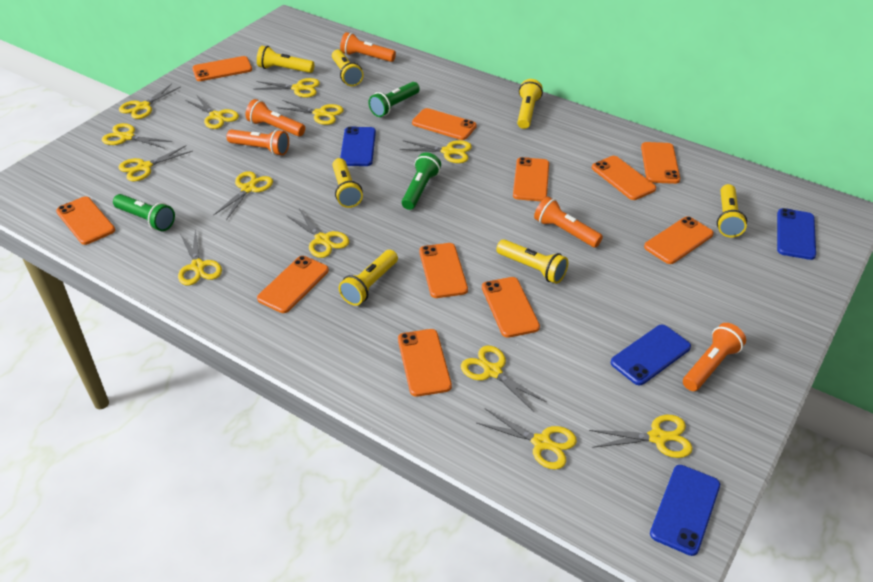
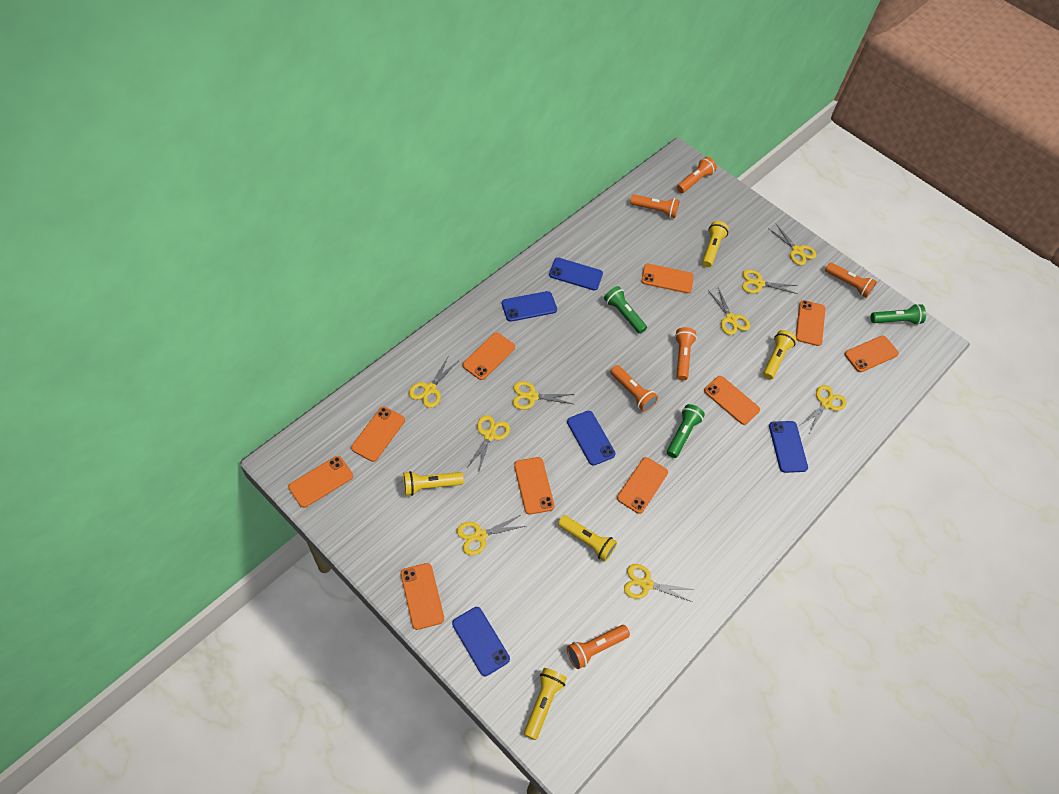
blue phone: [340,127,376,166] [611,325,691,385] [650,465,720,556] [777,208,816,260] = 4 -> [452,607,510,676] [502,291,557,322] [549,258,603,291] [567,411,616,466] [769,421,808,473] = 5
orange flashlight: [226,129,289,156] [245,99,305,137] [340,32,396,62] [534,196,603,248] [683,323,746,391] = 5 -> [567,625,630,669] [610,365,658,412] [630,194,680,218] [675,327,697,380] [677,157,717,193] [825,262,877,298] = 6
orange phone: [56,196,115,245] [192,56,252,81] [257,256,329,313] [398,329,452,397] [412,108,477,140] [419,243,468,298] [482,277,540,338] [513,157,549,201] [592,156,656,200] [641,142,680,184] [644,216,714,264] = 11 -> [288,456,353,508] [351,407,405,462] [401,563,444,630] [463,332,515,380] [514,457,555,515] [617,457,668,514] [641,264,694,293] [704,376,760,425] [796,300,825,346] [845,335,899,372] = 10
yellow flashlight: [257,46,314,73] [332,50,364,86] [332,158,363,208] [339,250,398,306] [496,239,568,284] [517,79,543,129] [717,184,747,237] = 7 -> [403,471,464,496] [524,668,567,740] [558,515,617,562] [702,221,729,267] [763,330,797,380] = 5
yellow scissors: [102,123,172,149] [118,145,193,181] [119,84,180,119] [178,229,222,286] [185,95,239,129] [213,171,273,220] [256,78,320,98] [276,100,343,125] [286,209,349,258] [400,140,472,163] [461,345,547,412] [477,409,577,470] [589,415,693,458] = 13 -> [409,357,457,408] [457,514,525,555] [466,415,510,473] [513,381,574,410] [624,564,692,602] [708,287,750,335] [742,269,798,294] [768,224,816,265] [799,385,847,432] = 9

